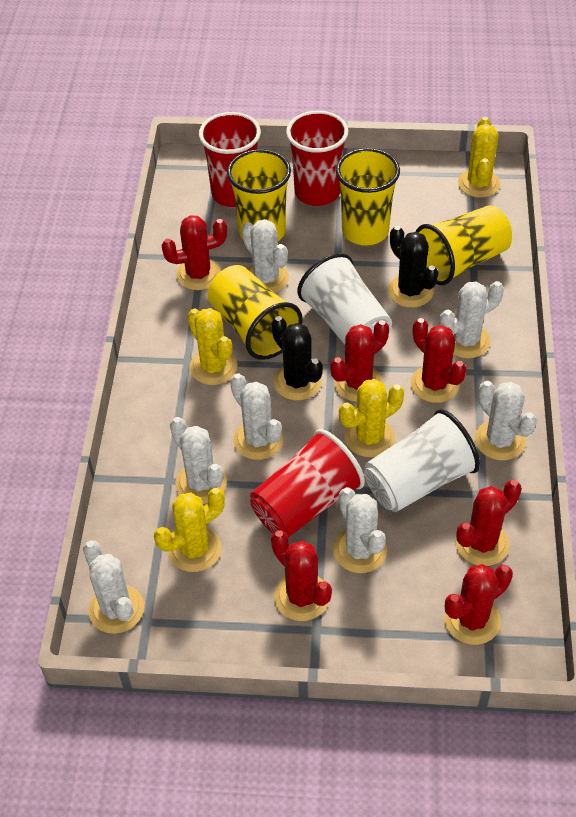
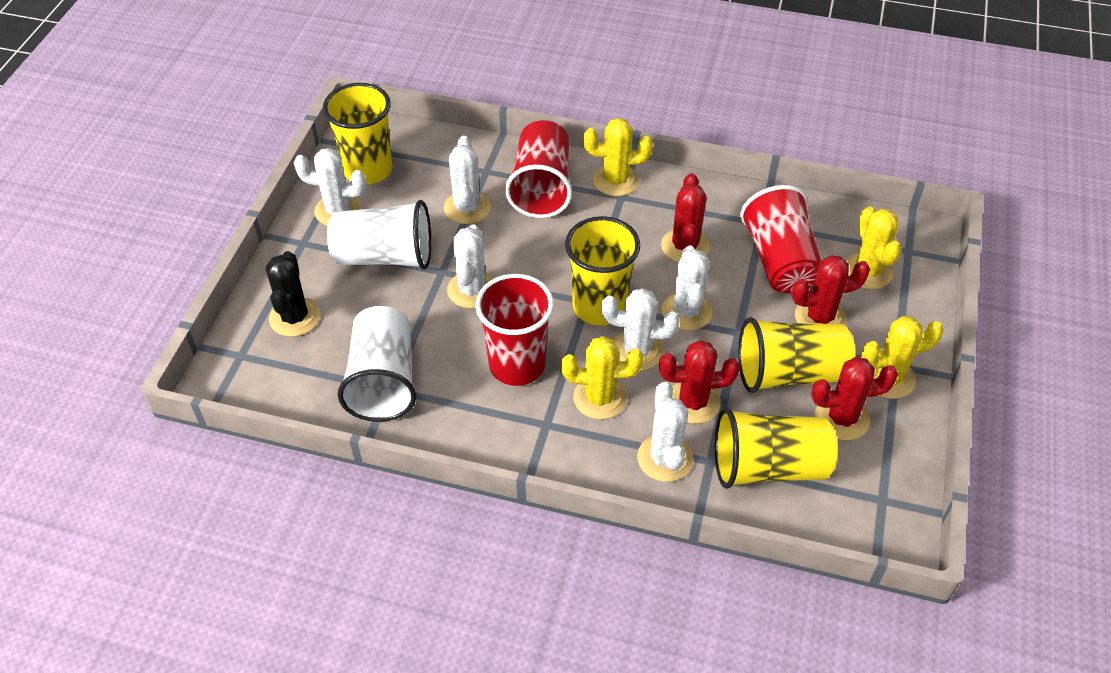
black cactus: [271,316,323,400] [388,226,439,308] = 2 -> [266,251,320,337] = 1
red cactus: [161,215,227,290] [271,530,332,621] [330,320,389,402] [411,318,467,403] [444,564,513,645] [455,480,522,566] = 6 -> [659,340,740,424] [661,173,710,263] [791,255,870,325] [811,357,898,440] = 4
white cactus: [83,540,144,634] [170,417,227,504] [230,373,283,460] [242,219,289,293] [333,487,387,573] [440,281,504,358] [475,381,537,461] = 7 -> [294,148,366,226] [444,136,491,224] [447,224,493,308] [601,288,680,371] [637,382,693,482] [662,246,712,331] = 6

